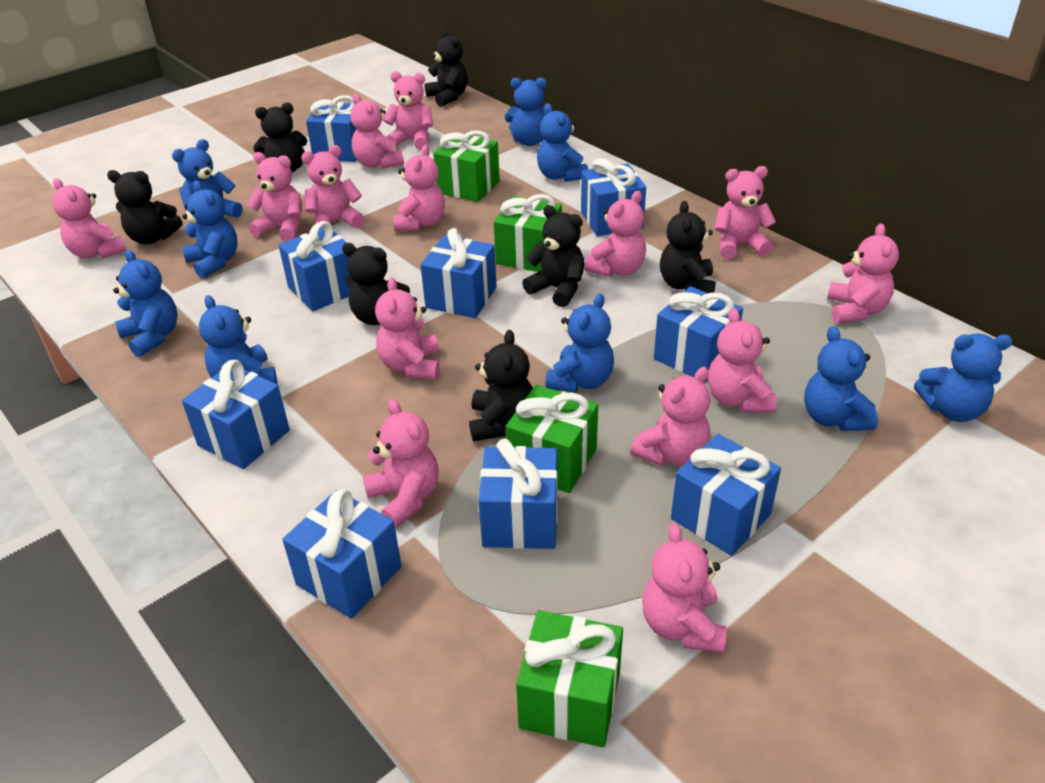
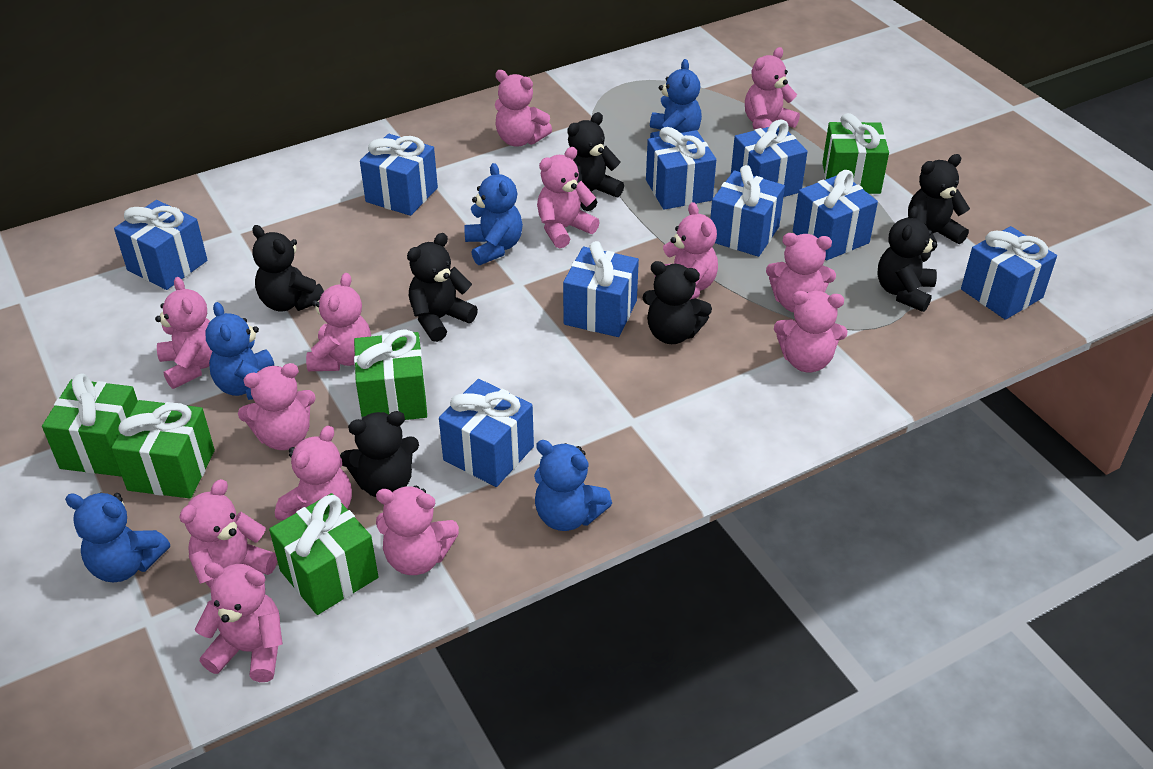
blue teddy bear: [113,250,177,357] [172,139,243,218] [182,181,238,279] [199,295,277,384] [504,78,547,146] [537,103,588,182] [545,293,614,392] [804,326,878,431] [914,334,1013,422] = 9 -> [65,492,170,582] [205,302,274,400] [464,163,523,265] [534,440,612,531] [650,59,702,138] = 5
green gift: [433,131,500,202] [494,194,562,272] [506,385,598,493] [516,610,623,747] = 4 -> [42,373,138,476] [112,400,215,498] [269,493,378,615] [354,329,427,420] [822,113,889,194] = 5
pink teddy bear: [52,178,127,259] [247,152,302,242] [301,145,365,229] [351,94,404,169] [363,399,439,528] [375,277,440,379] [383,71,433,150] [393,145,445,231] [584,191,646,277] [630,367,710,466] [642,523,727,653] [708,308,776,413] [715,166,776,259] [827,223,899,323] = 14 -> [155,277,213,389] [179,479,277,589] [195,562,283,682] [238,363,316,450] [275,425,352,520] [306,273,371,371] [376,486,459,575] [495,70,552,146] [537,147,600,248] [655,202,718,300] [745,47,800,129] [766,233,836,312] [774,291,847,373] = 13

